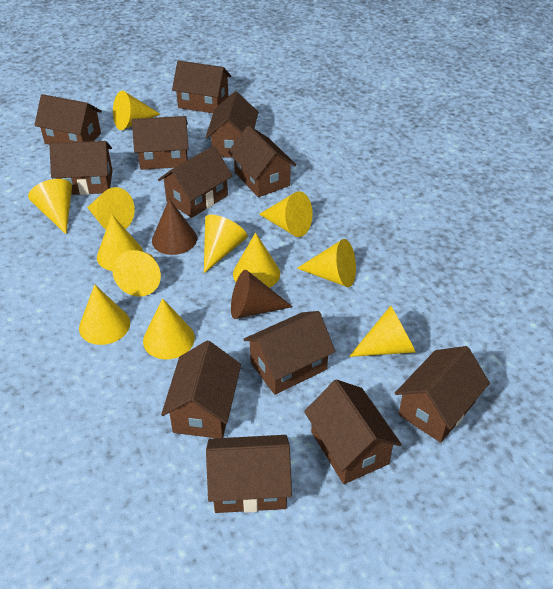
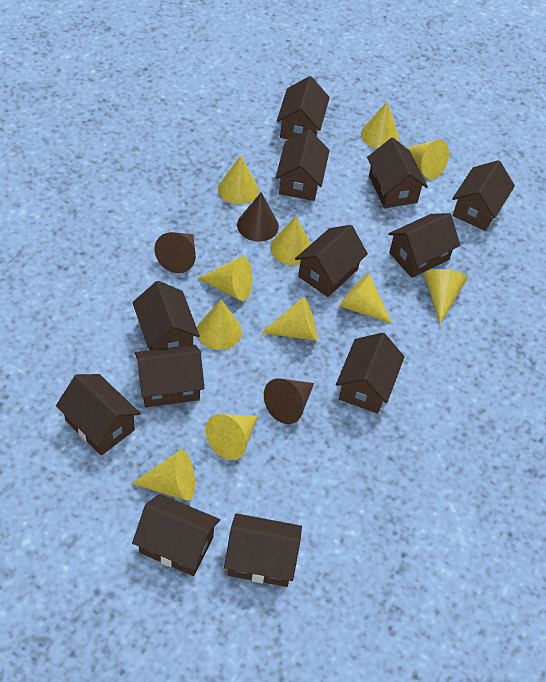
brown cone: [152,199,197,255] [231,270,293,319] = 2 -> [154,232,196,273] [237,192,279,242] [264,379,314,424] = 3
yellow cone: [28,179,72,234] [79,284,130,345] [87,187,135,229] [97,215,143,271] [113,91,160,130] [113,250,161,297] [143,298,195,359] [204,215,248,273] [233,233,280,288] [259,191,313,237] [297,239,356,287] [349,306,416,357] = 12 -> [132,450,195,501] [197,300,242,350] [198,256,253,301] [206,414,258,460] [218,156,259,205] [261,297,317,341] [270,216,311,265] [339,273,392,323] [361,102,399,149] [407,140,449,179] [424,269,468,324] = 11

